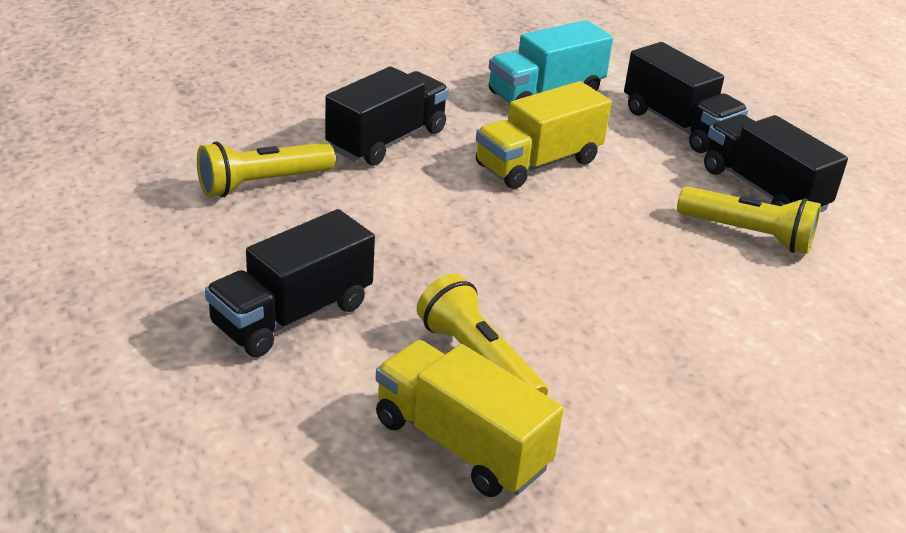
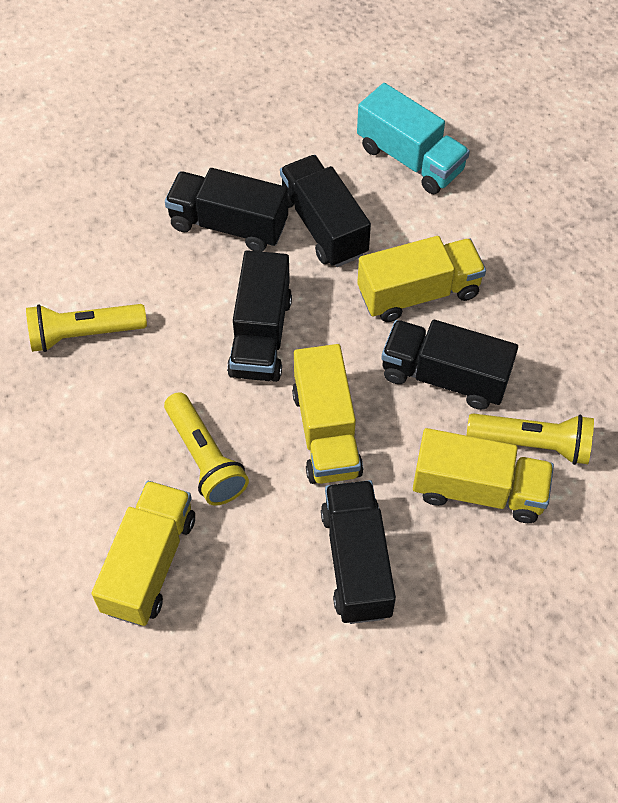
black truck: [205,209,375,357] [325,66,449,166] [624,42,748,153] [704,114,848,212] = 4 -> [165,168,288,252] [227,250,292,382] [280,155,371,267] [321,480,396,624] [381,320,518,410] = 5
yellow truck: [376,340,564,497] [476,81,611,189] = 2 -> [92,481,195,626] [292,344,363,484] [357,236,486,322] [413,428,554,523] = 4

